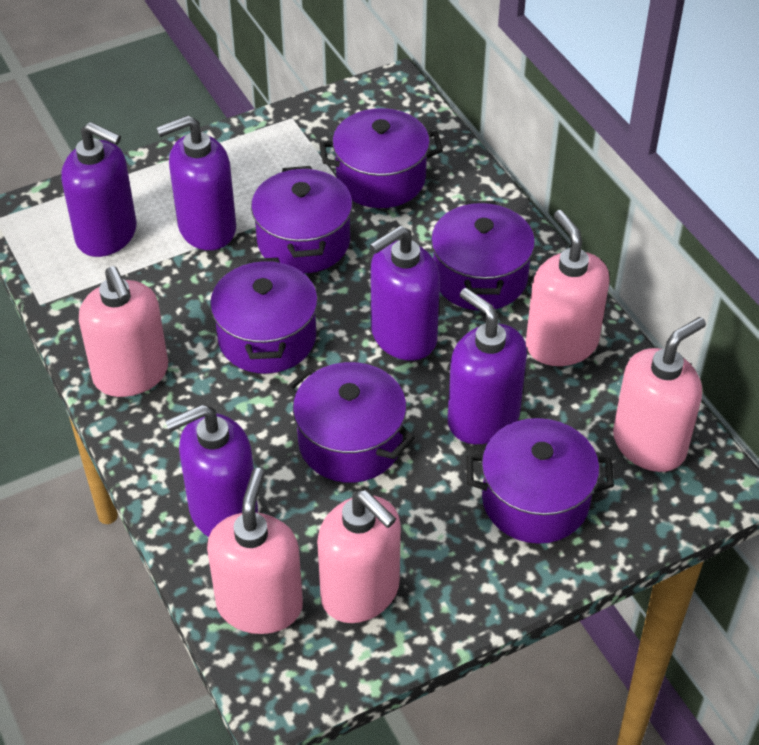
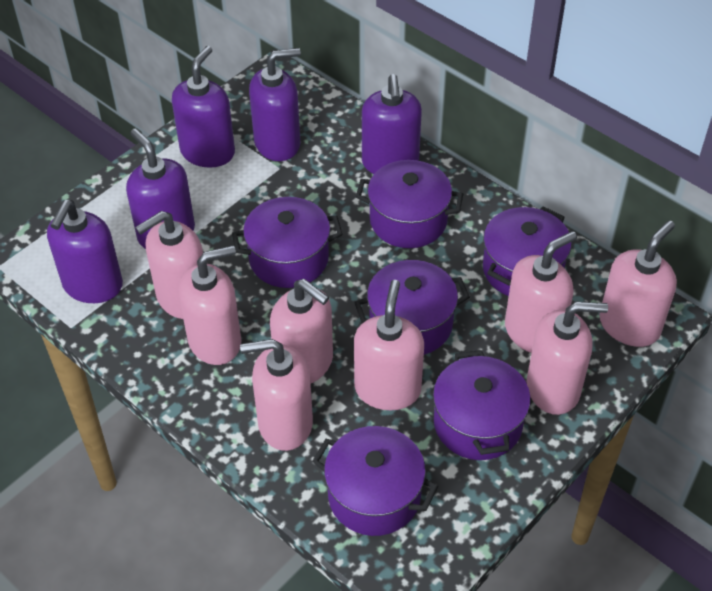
pink soap dispenser: [79,266,168,397] [207,468,303,634] [317,490,401,623] [526,210,610,366] [613,317,706,472] = 5 -> [135,211,203,319] [178,245,241,365] [240,339,313,451] [270,279,333,383] [354,280,424,410] [505,231,577,353] [527,302,608,415] [599,221,677,347] = 8

